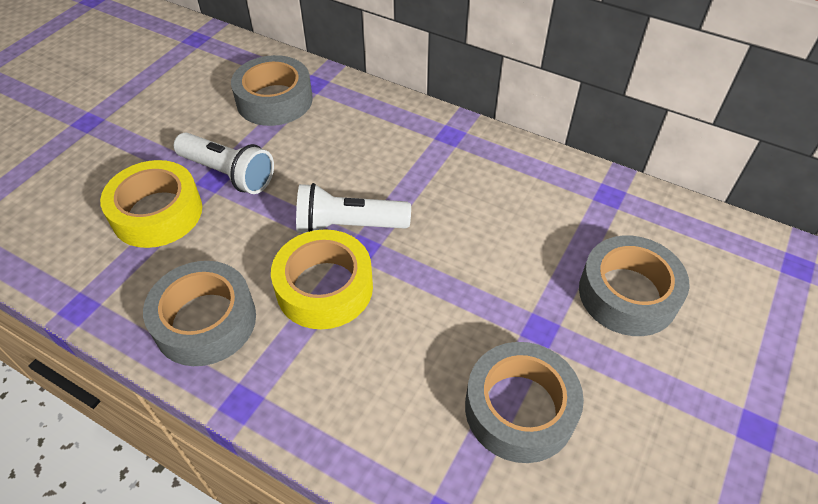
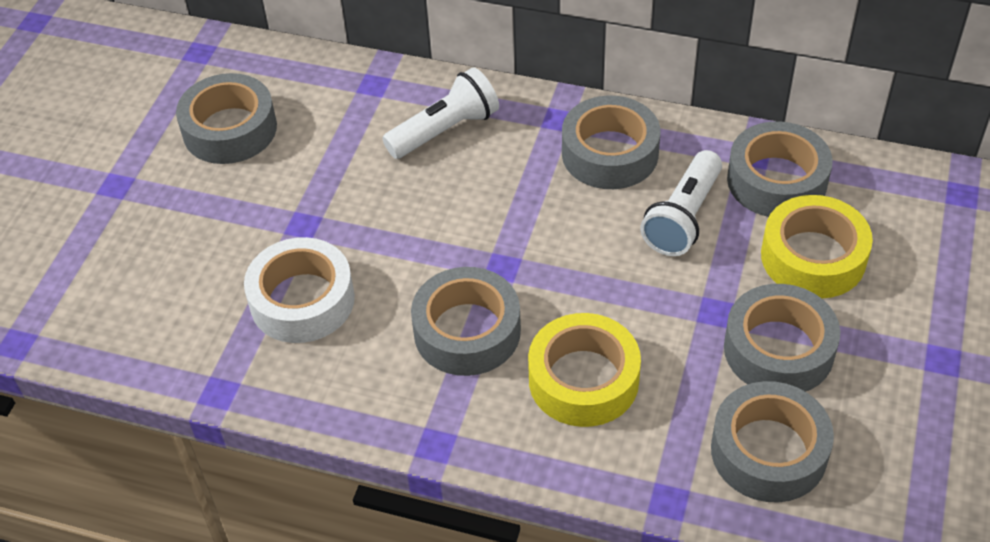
grey tape: [143,261,256,366] [231,55,313,126] [465,342,584,463] [579,235,690,336] = 4 -> [176,73,277,164] [411,267,521,376] [562,96,660,189] [711,381,834,502] [724,284,840,392] [727,121,833,217] = 6
white tape: none = 0 -> [244,237,355,343] = 1

